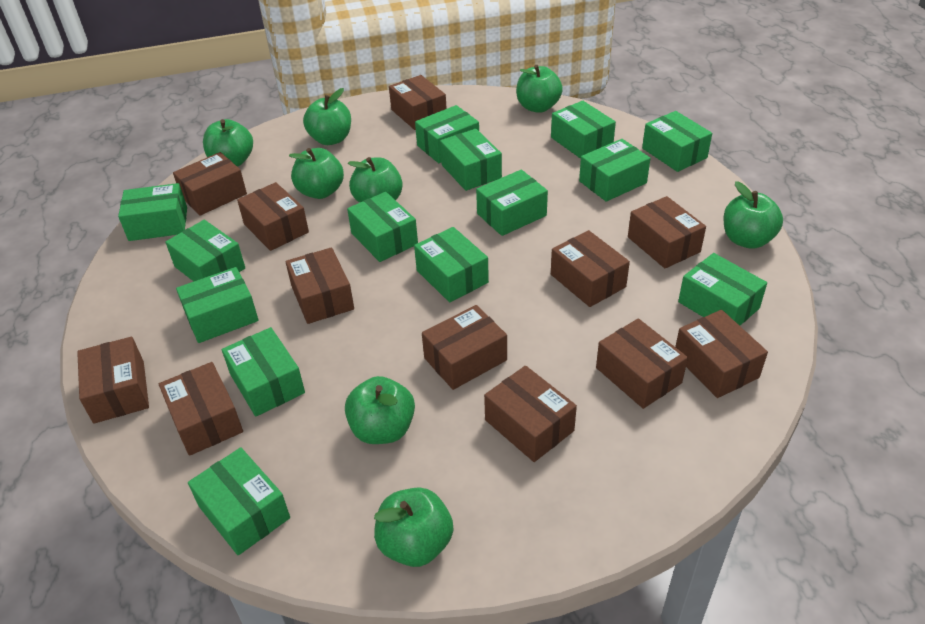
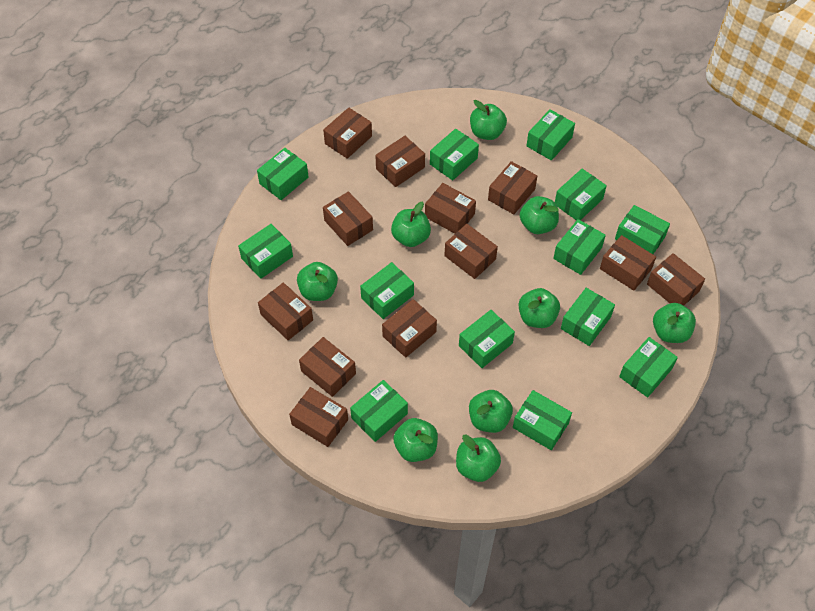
green apple: [203,119,253,167] [289,148,344,199] [303,88,351,145] [345,376,415,444] [348,157,403,203] [374,487,453,567] [516,65,563,113] [724,181,783,249] = 8 -> [297,262,338,301] [391,202,431,247] [393,418,438,462] [456,434,501,482] [469,390,513,433] [470,100,507,140] [518,288,560,328] [520,196,559,234] [653,303,696,343] = 9
green box: [118,183,187,241] [165,220,245,281] [176,267,259,343] [188,447,290,555] [222,327,305,416] [347,192,418,262] [414,227,489,302] [415,105,479,163] [440,129,502,191] [476,170,548,236] [551,101,616,159] [579,139,651,202] [642,111,712,172] [678,253,767,326] = 14 -> [238,224,293,279] [257,148,309,200] [350,380,408,442] [360,262,414,319] [430,129,479,180] [459,310,515,368] [513,390,572,450] [526,109,575,161] [553,219,606,275] [555,169,607,221] [561,288,615,346] [615,205,670,254] [619,337,678,397] = 13

